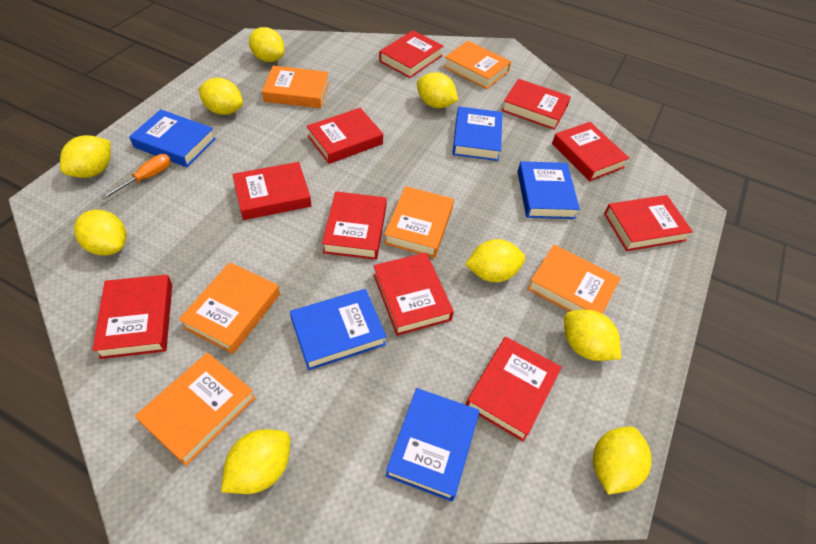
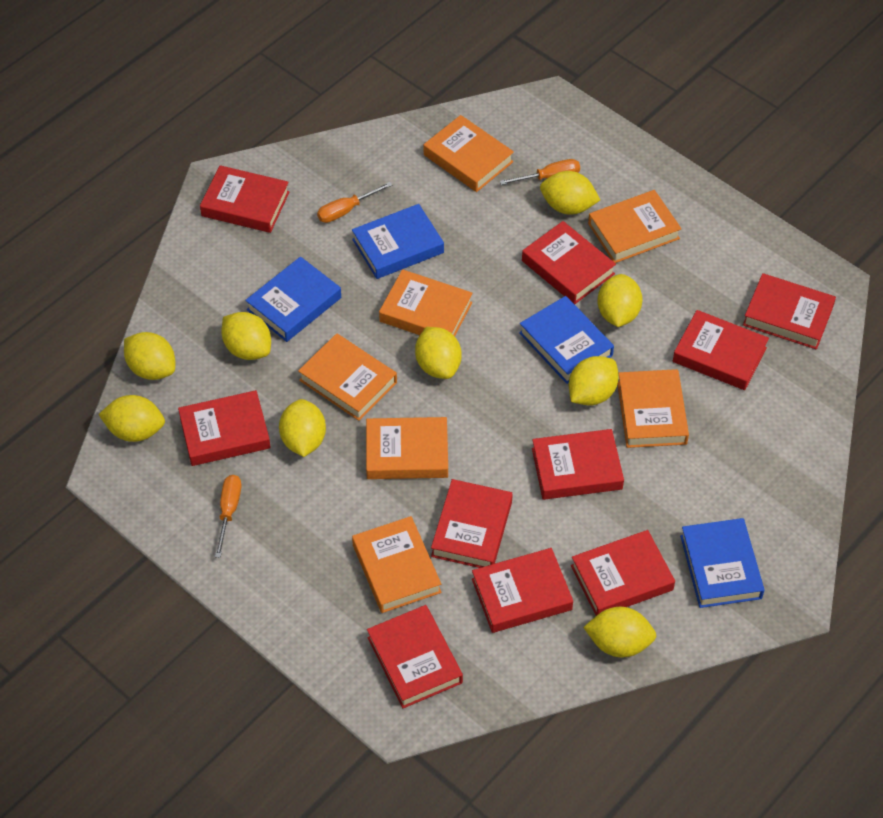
blue book: [129,109,216,167] [290,289,387,370] [386,388,480,502] [452,107,502,161] [517,161,580,219] = 5 -> [245,257,341,342] [352,204,444,279] [519,296,614,384] [680,518,765,608] = 4
orange book: [135,353,255,466] [179,262,280,354] [262,66,329,108] [384,186,454,258] [444,41,511,89] [527,245,621,314] = 6 -> [298,333,397,421] [352,516,441,613] [366,417,448,479] [379,269,473,336] [424,115,514,192] [588,190,682,263] [618,369,689,448] = 7
orange screwdriver: [101,154,171,200] = 1 -> [215,475,242,558] [317,182,393,223] [500,159,580,185] = 3

